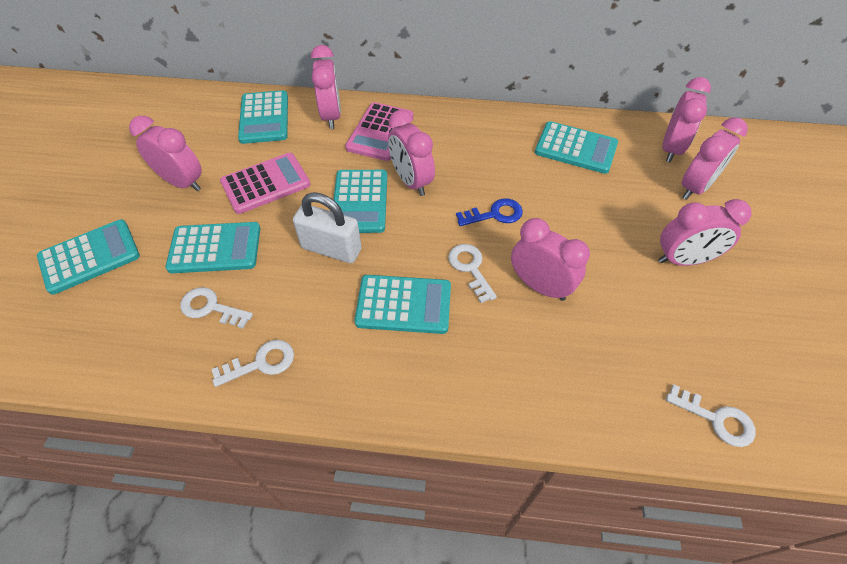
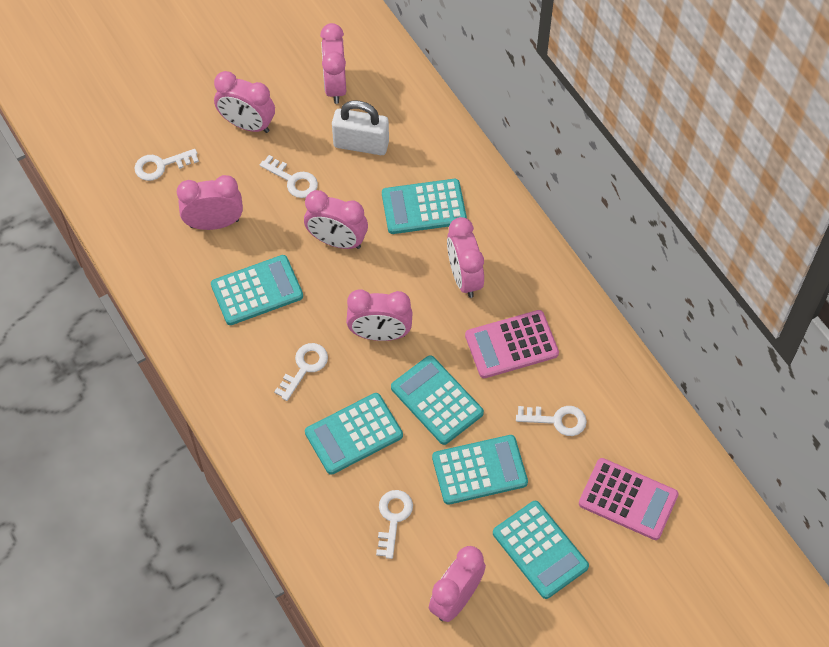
blue key: [456,198,523,226] = 1 -> none = 0
white key: [180,287,253,329] [211,340,294,387] [448,244,497,303] [666,384,755,447] = 4 -> [134,149,199,181] [260,155,318,198] [274,343,328,401] [376,490,413,559] [516,406,587,436] = 5

